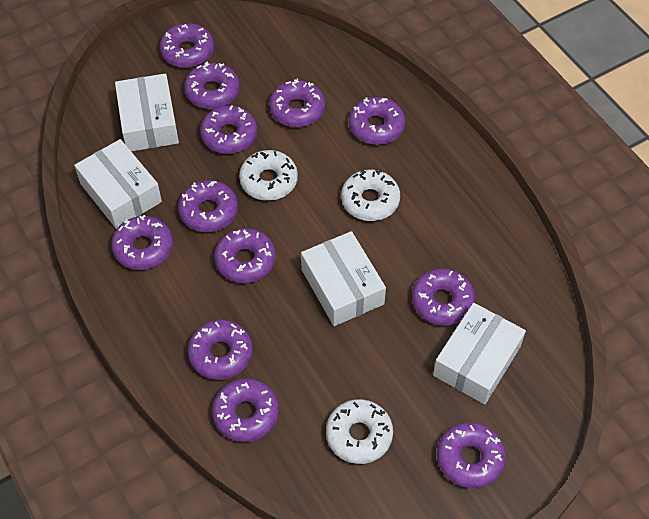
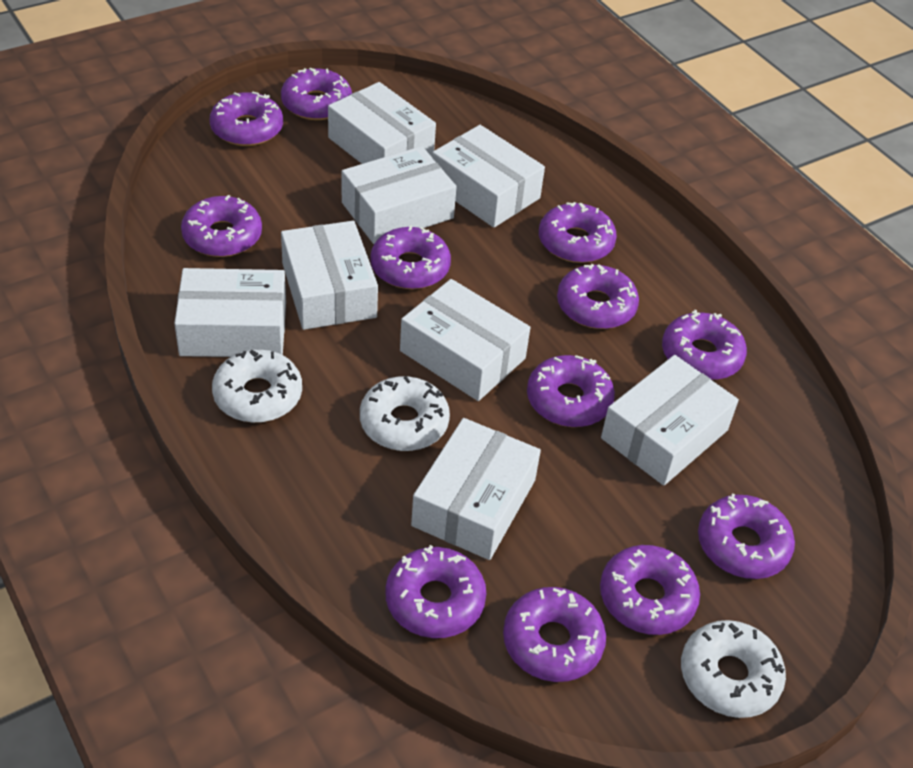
white box: [74,139,162,229] [115,74,179,151] [301,231,386,326] [433,303,526,404] = 4 -> [174,268,286,357] [281,221,378,330] [328,82,436,164] [342,146,457,244] [400,279,531,401] [411,418,541,560] [432,125,545,228] [601,355,739,486] = 8

